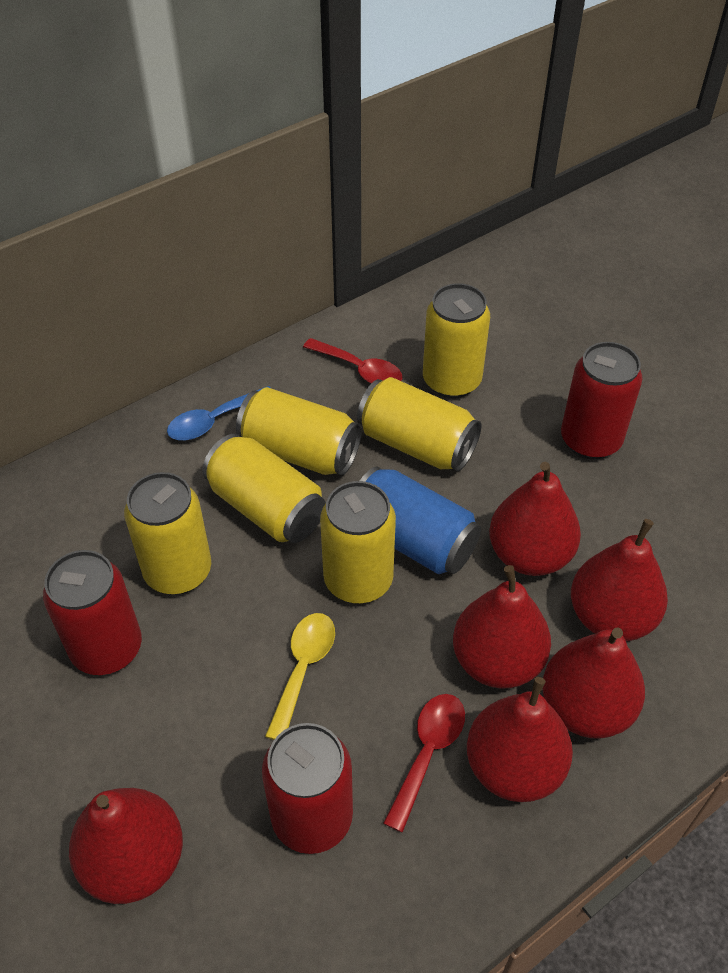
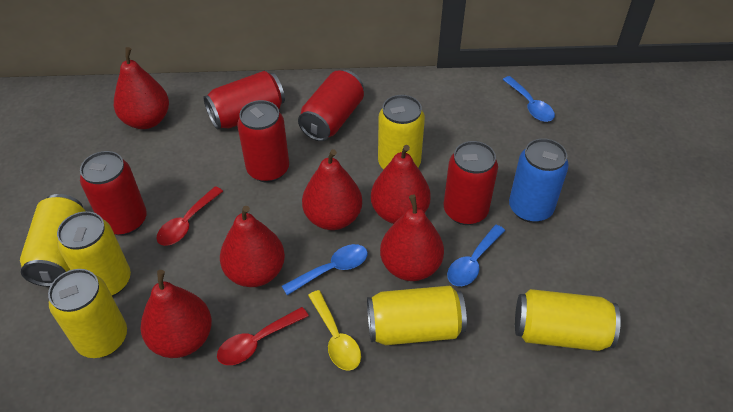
blue spoon: [167,386,271,440] = 1 -> [282,244,368,295] [447,225,505,286] [502,76,555,122] = 3
red can: [43,550,142,675] [262,723,353,854] [561,342,643,459] = 3 -> [80,151,147,236] [204,71,285,129] [237,100,289,183] [298,70,364,141] [444,141,498,225] = 5

